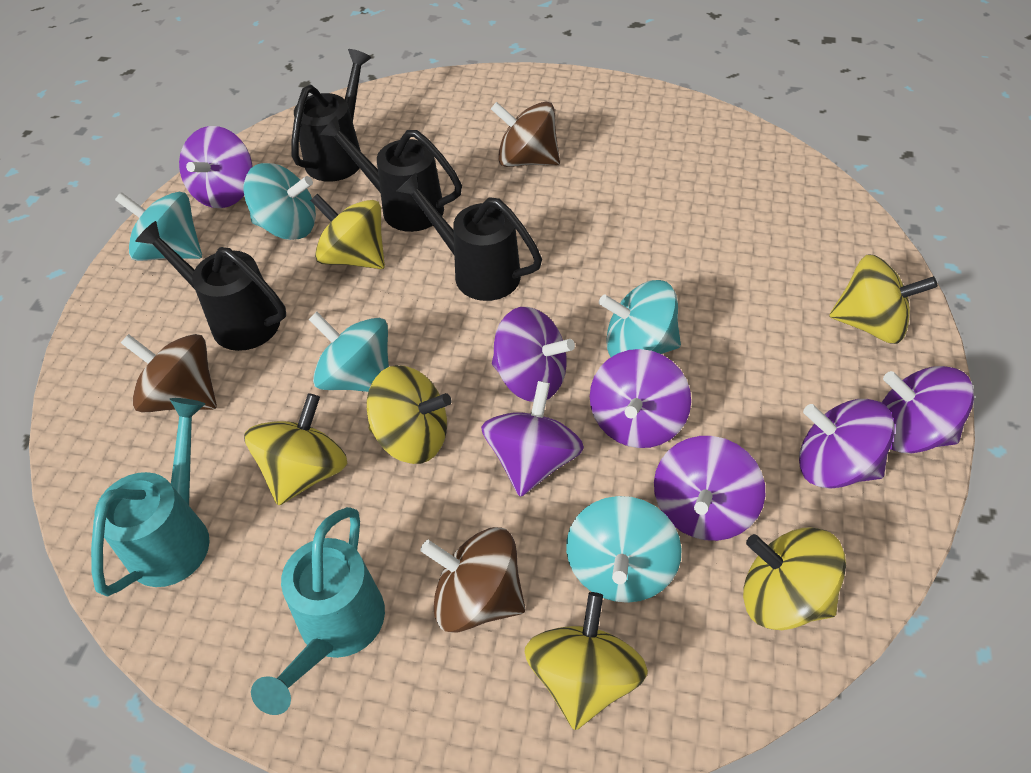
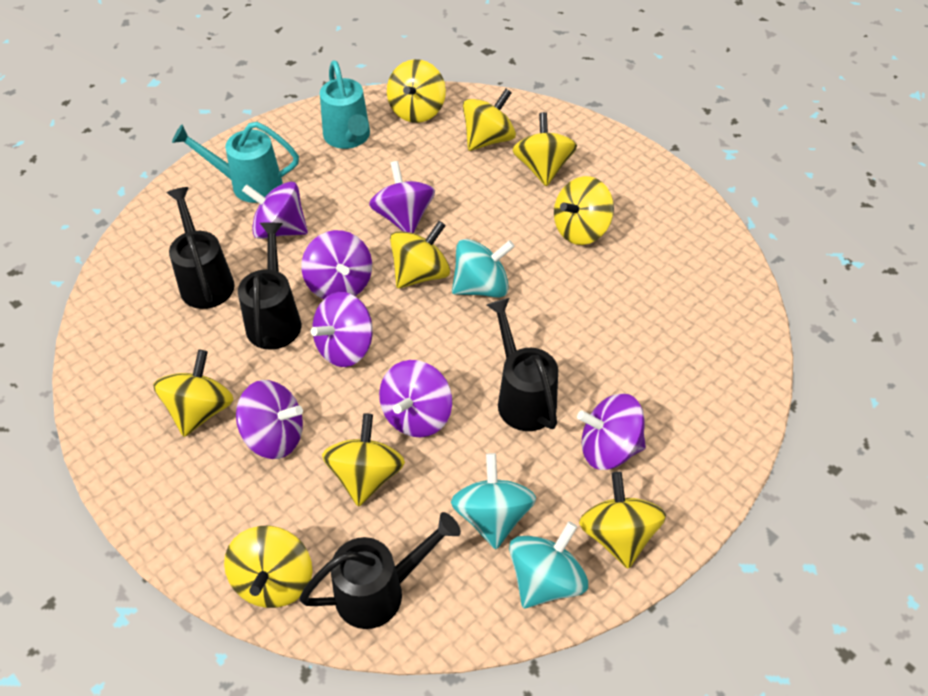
brown spinning top: [121,334,217,413] [420,527,525,633] [491,102,560,167] = 3 -> none = 0
turquoise spinning top: [115,192,202,261] [244,163,316,240] [309,312,389,392] [566,496,682,603] [599,280,681,357] = 5 -> [451,453,536,549] [452,239,515,298] [509,521,588,608] = 3
yellow spinning top: [244,393,347,505] [310,194,385,269] [367,365,452,464] [525,592,648,730] [743,527,846,630] [829,254,938,344] = 6 -> [153,350,234,437] [224,526,313,608] [322,413,405,507] [387,59,446,123] [390,221,450,288] [463,89,516,151] [512,112,577,186] [554,176,614,245] [579,472,666,569] = 9

